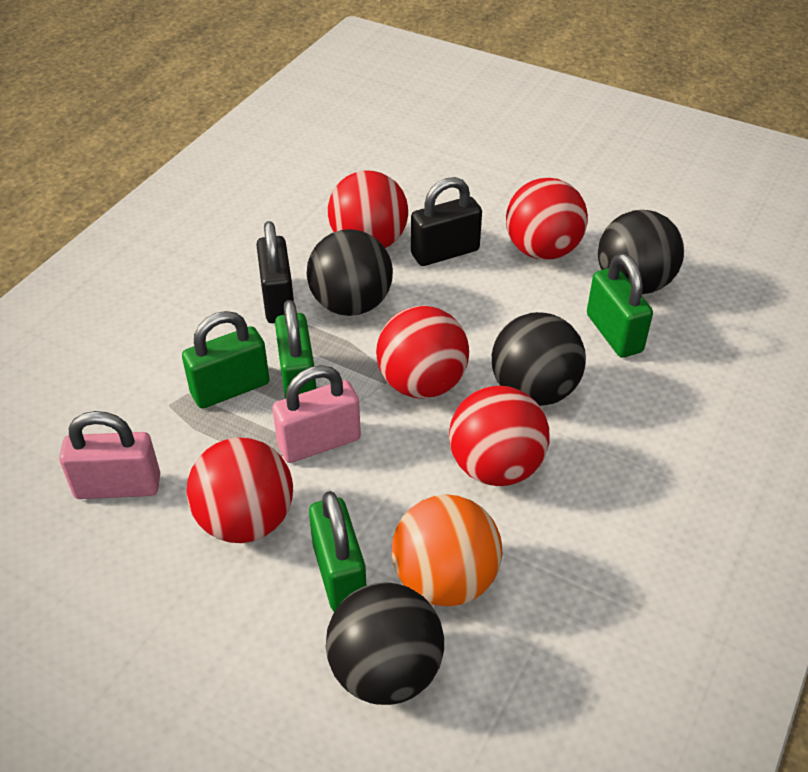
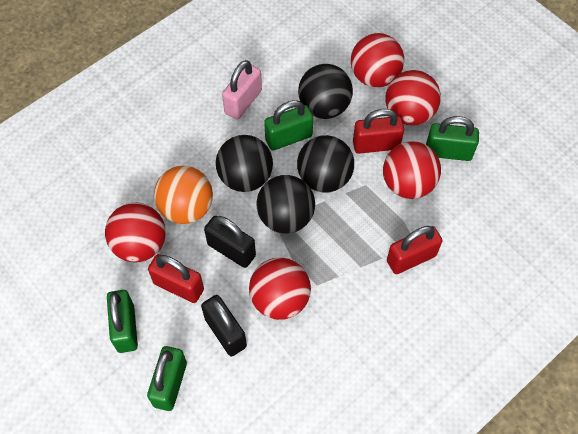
pink padlock: [59,411,160,499] [272,365,361,463] = 2 -> [222,60,262,119] = 1
red padlock: none = 0 -> [148,254,204,303] [353,109,404,154] [387,226,442,274] = 3

